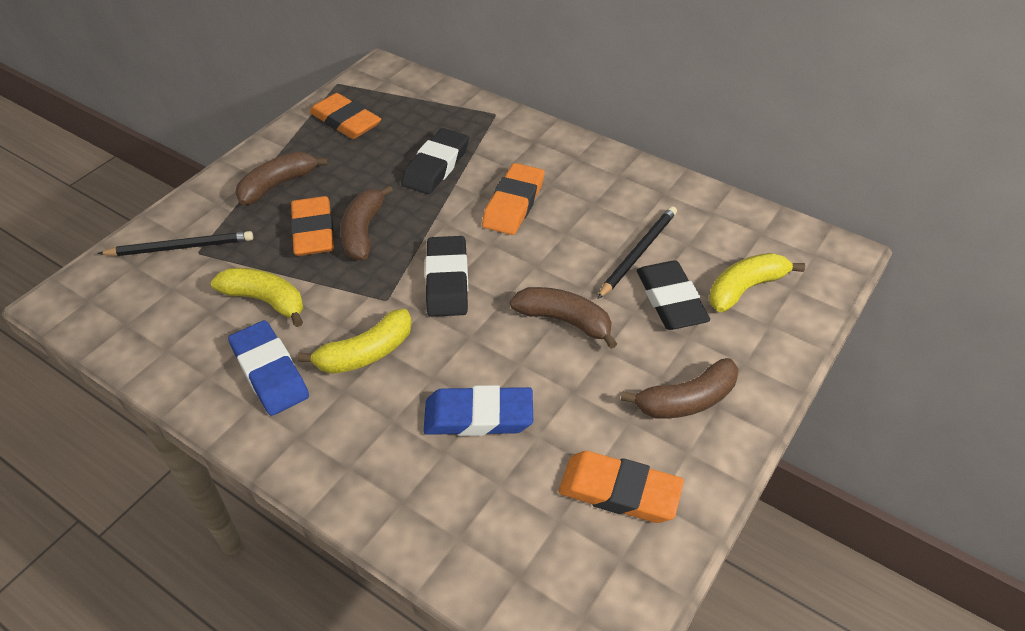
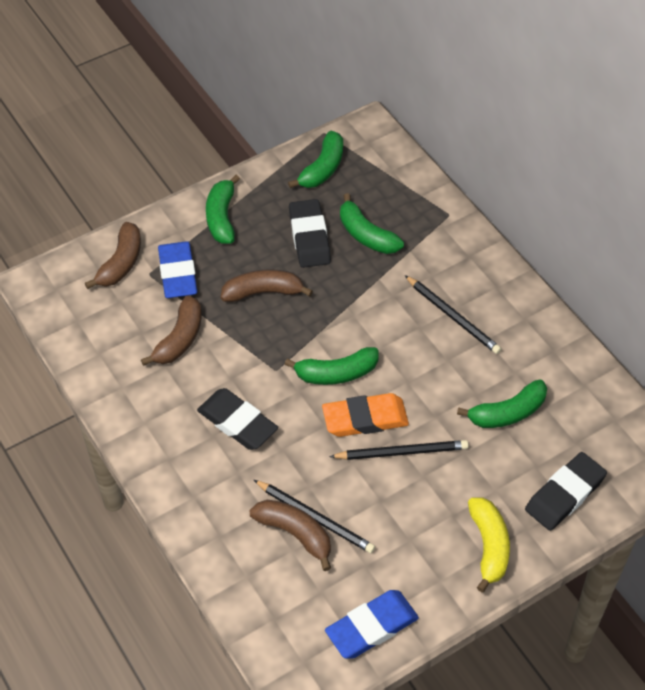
black pencil: [98,231,253,256] [597,206,677,299] = 2 -> [254,480,375,553] [329,440,469,460] [405,275,501,354] = 3
green banana: none = 0 -> [206,175,240,244] [284,347,379,385] [288,131,343,188] [340,193,404,254] [457,379,547,428] = 5
orange eraser: [290,196,334,256] [310,93,381,139] [482,163,545,235] [559,451,684,523] = 4 -> [322,393,409,437] = 1
yellow banana: [211,268,303,327] [297,309,412,374] [709,253,805,312] = 3 -> [468,497,510,592] = 1

